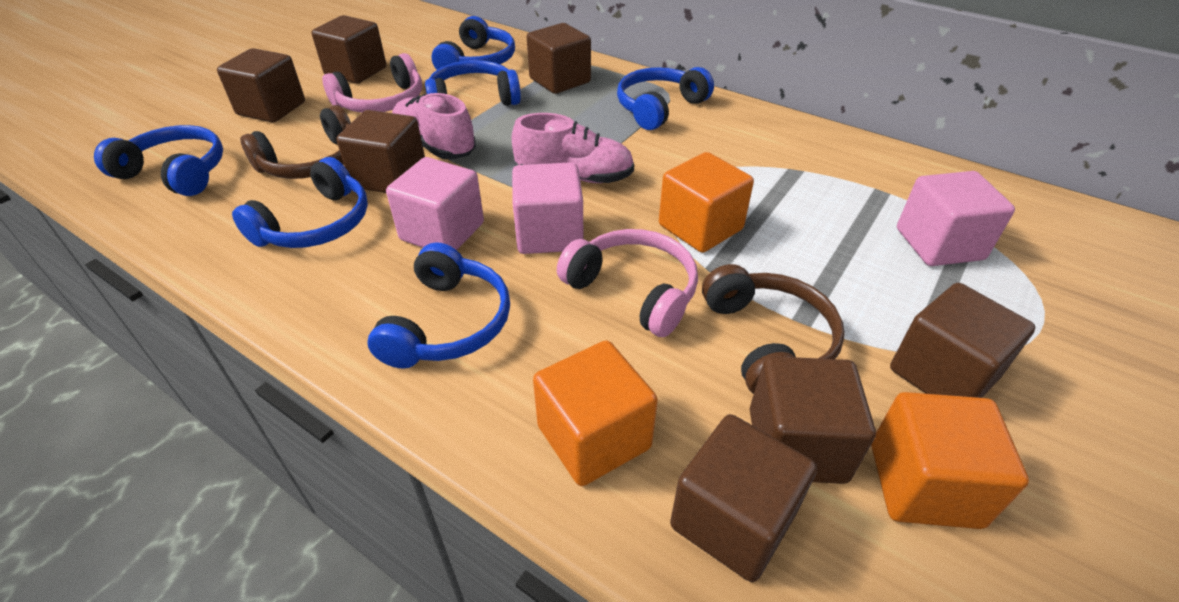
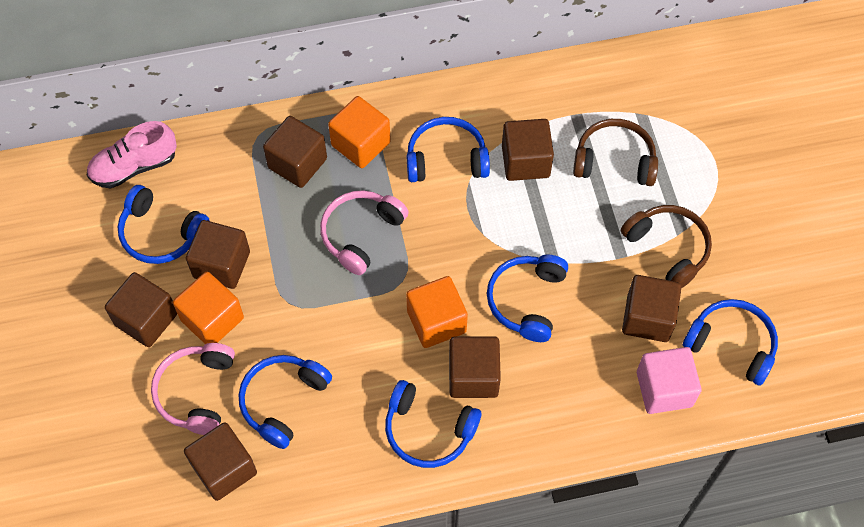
pink cube: [386,157,484,250] [512,162,583,254] [897,171,1015,266] = 3 -> [637,347,702,414] = 1
pink shoe: [392,93,476,159] [512,113,634,183] = 2 -> [87,121,177,188] = 1

